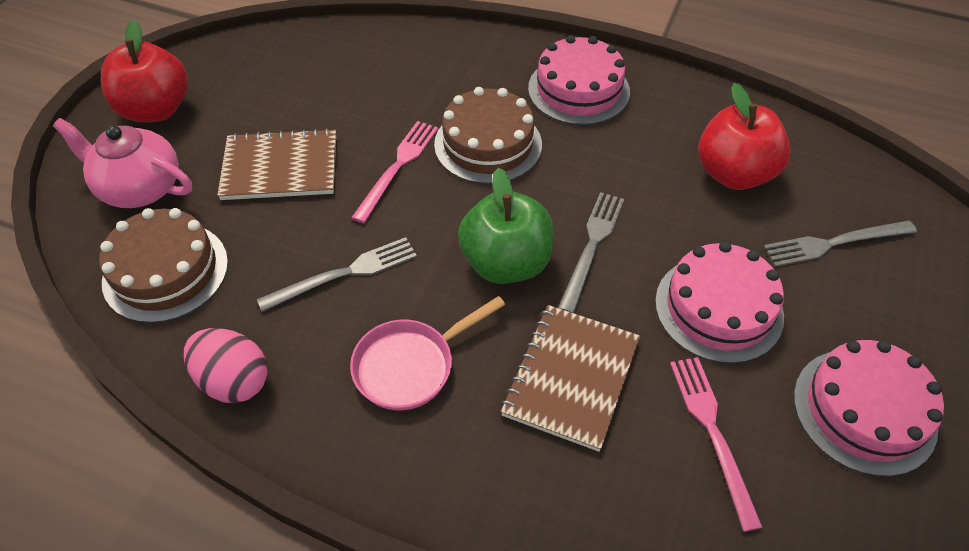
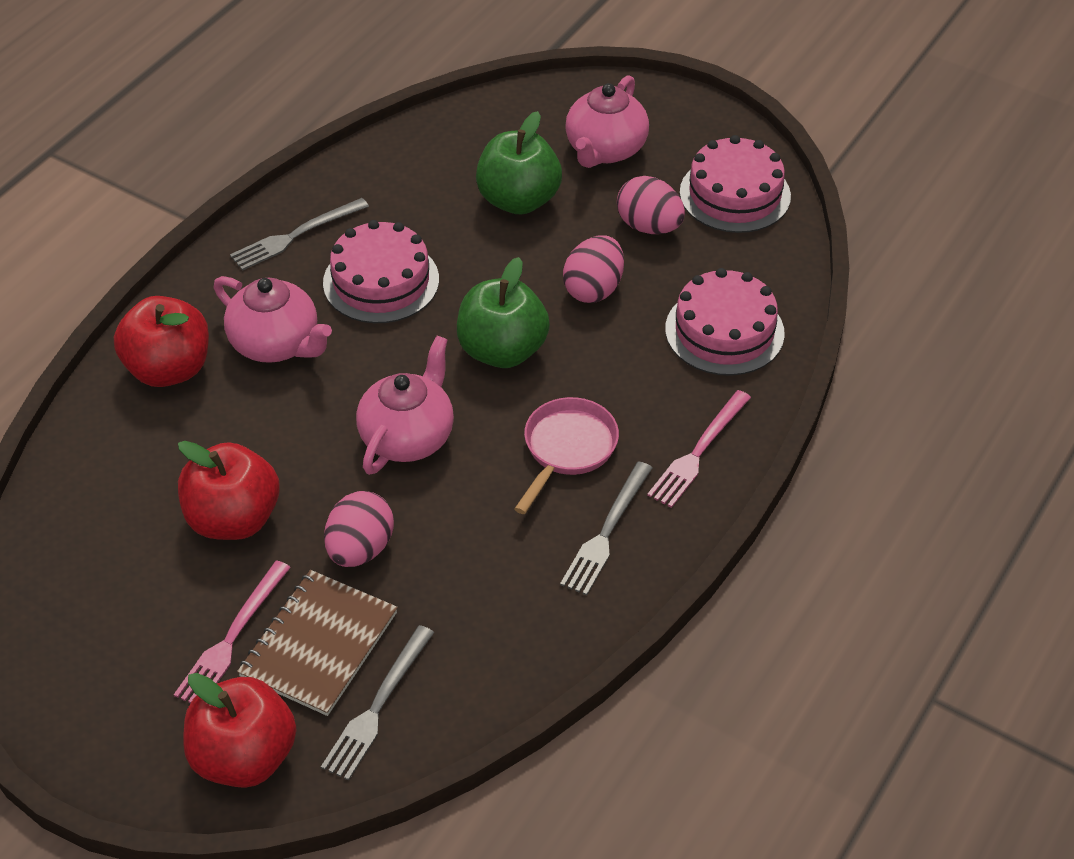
brown cake: [99,208,228,323] [434,87,542,184] = 2 -> none = 0
brown notebook: [217,128,336,200] [501,305,640,452] = 2 -> [237,570,398,716] = 1
green apple: [458,168,554,284] = 1 -> [457,257,550,368] [476,111,562,215] = 2
pink egg: [184,328,268,403] = 1 -> [324,491,394,567] [563,235,624,303] [617,176,685,234] = 3
pink teapot: [53,118,192,208] = 1 -> [213,276,332,363] [356,336,454,475] [565,75,649,168] = 3
red apple: [101,20,188,122] [698,83,791,190] = 2 -> [114,296,209,387] [178,441,280,540] [183,673,297,788] = 3

